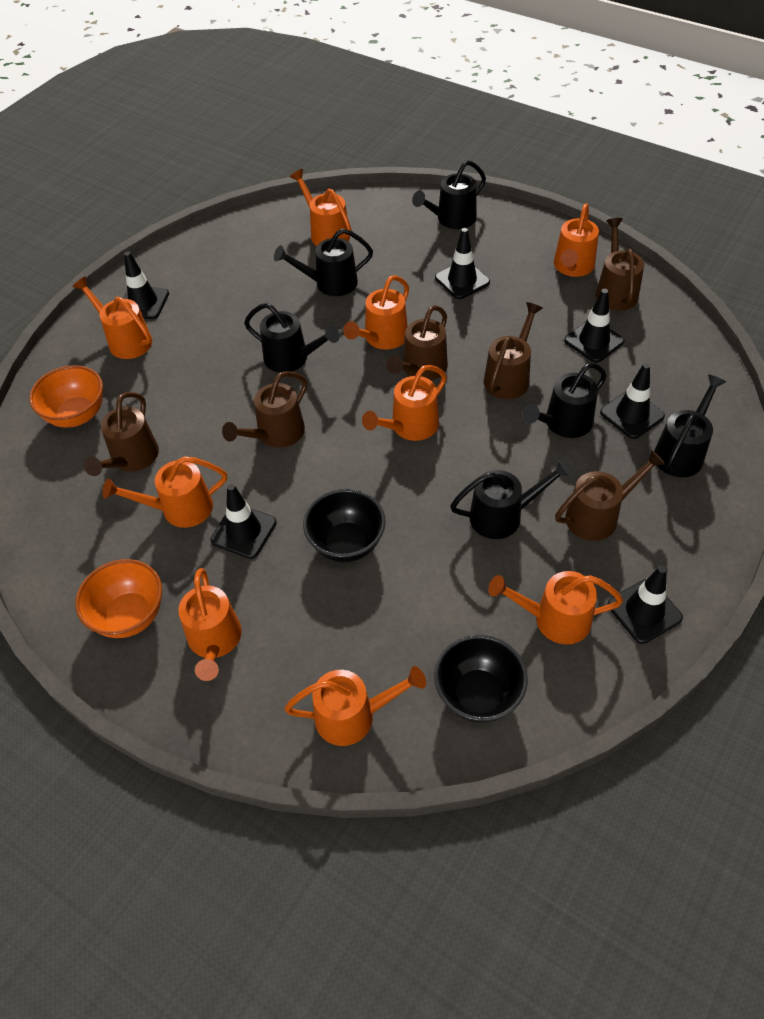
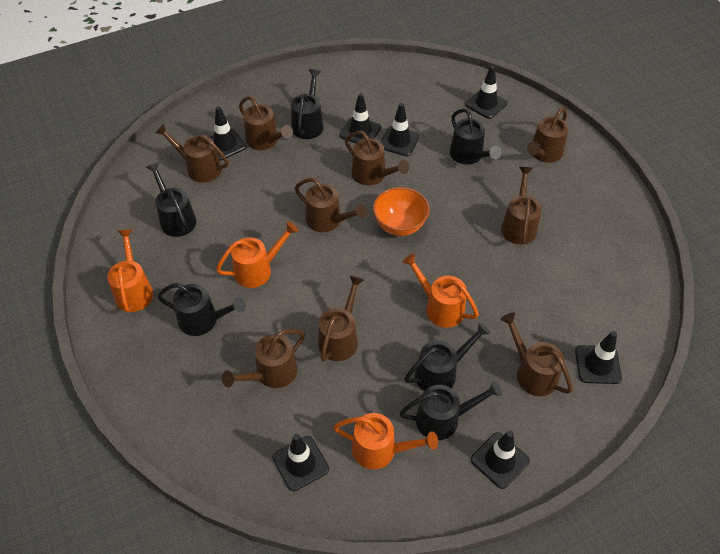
black bowl: [303,489,386,562] [434,635,528,723] = 2 -> none = 0
black traffic cone: [123,251,169,319] [211,484,277,559] [435,228,490,299] [564,289,624,363] [600,363,665,439] [607,565,683,644] = 6 -> [209,106,247,160] [272,434,329,491] [340,93,381,143] [380,103,420,156] [465,66,507,119] [471,431,530,489] [575,331,622,384] = 7
brown watering can: [84,392,159,476] [222,371,307,448] [386,305,448,380] [484,302,543,399] [555,450,665,541] [596,218,644,311] = 6 -> [155,124,229,183] [222,329,305,388] [239,96,293,150] [295,178,367,232] [318,275,364,362] [345,131,409,185] [500,312,573,396] [501,167,542,244] [527,107,569,163] = 9
orange bowl: [29,365,103,428] [76,559,162,638] = 2 -> [373,187,429,236] = 1
orange watering can: [73,276,152,359] [103,456,227,528] [178,568,242,681] [284,666,426,746] [290,169,352,246] [343,275,409,350] [362,365,447,441] [488,571,623,644] [554,203,599,277] = 9 -> [107,229,154,313] [216,221,299,288] [334,413,438,470] [402,253,479,328] = 4

